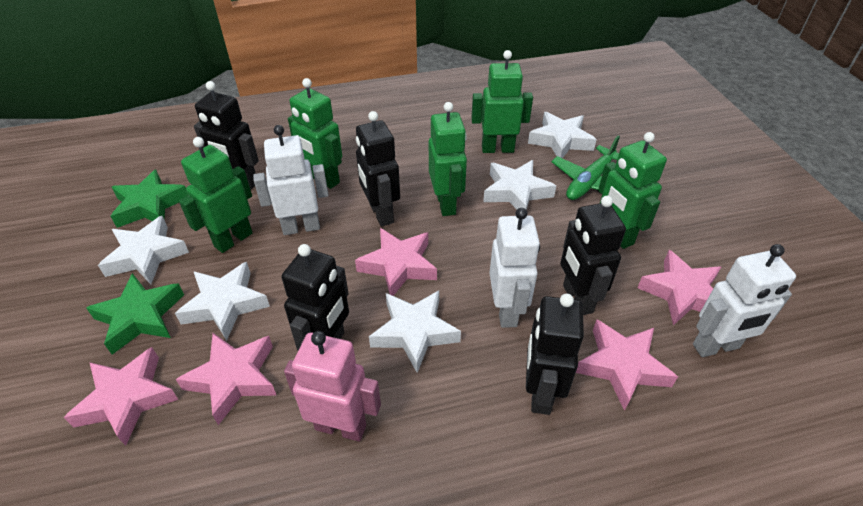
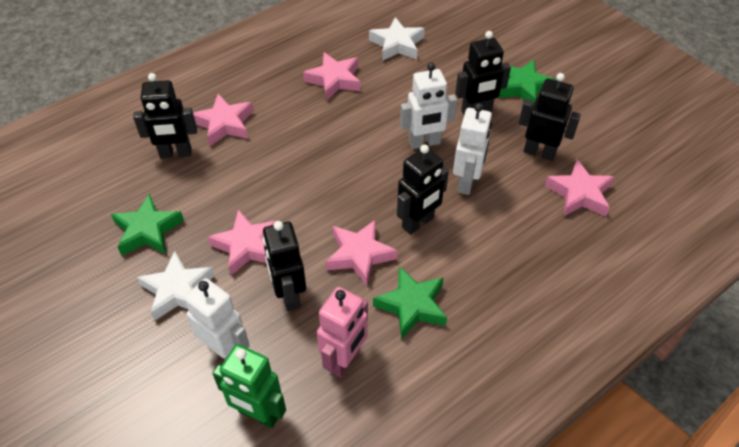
green plane: [551,135,620,200] = 1 -> none = 0
green robot: [179,137,253,253] [288,78,342,189] [429,102,467,216] [471,50,533,153] [598,132,667,249] = 5 -> [212,344,286,428] = 1
green star: [86,273,184,355] [110,169,188,228] = 2 -> [111,194,184,256] [373,266,447,339] [498,59,557,108] = 3
white star: [98,216,189,284] [175,262,270,341] [369,290,461,373] [483,160,556,210] [528,112,597,158] = 5 -> [137,251,215,321] [369,17,425,61] = 2

